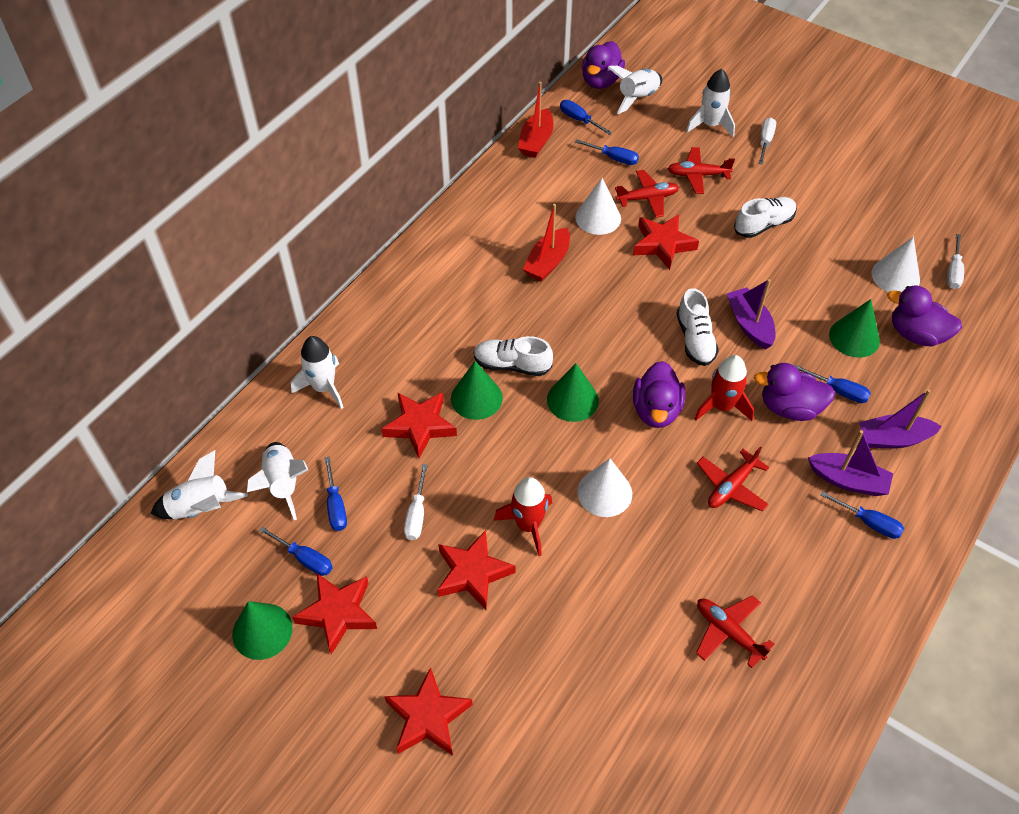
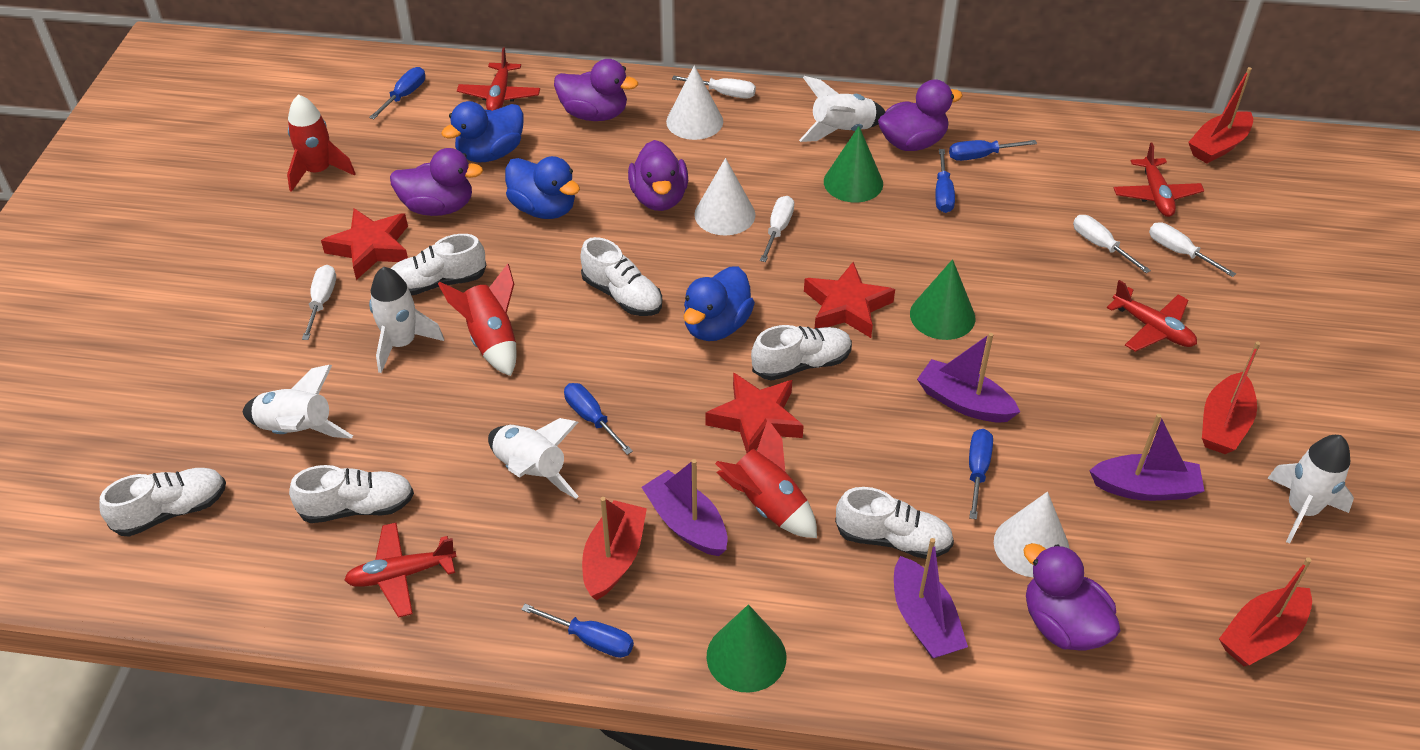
blue duck: none = 0 -> [441,101,524,163] [505,156,580,219] [684,267,755,341] = 3
green cone: [232,601,293,660] [451,361,503,420] [547,363,599,422] [829,299,880,358] = 4 -> [707,604,786,693] [824,126,883,203] [910,259,976,340] = 3
purple boat: [727,279,776,349] [808,430,893,496] [859,389,942,448] = 3 -> [641,459,728,556] [894,538,968,659] [917,333,1020,422] [1089,414,1204,501] = 4
purple duck: [582,41,625,89] [633,361,685,428] [754,363,835,421] [887,286,962,346] = 4 -> [390,148,483,216] [554,59,638,121] [628,140,688,211] [878,80,963,151] [1023,543,1120,651] = 5
red boat: [518,82,553,158] [523,204,570,282] = 2 -> [582,497,647,600] [1188,67,1253,163] [1202,341,1260,454] [1219,557,1312,666] = 4
red rocket: [494,477,552,556] [694,355,754,421] = 2 -> [287,94,356,192] [438,264,516,376] [715,420,817,538] = 3
red star: [293,574,377,655] [381,392,457,459] [384,667,473,756] [437,530,515,610] [633,214,699,270] = 5 -> [321,208,408,280] [706,372,804,453] [804,262,895,338] = 3
white screwdriver: [404,464,428,540] [758,118,776,165] [947,234,964,289] = 3 -> [302,265,336,340] [672,76,756,99] [760,196,794,262] [1073,215,1151,273] [1149,222,1236,277] = 5
white shoe: [474,336,553,376] [676,288,719,366] [734,197,797,238] = 3 -> [100,468,226,537] [289,465,414,523] [391,234,486,296] [580,237,662,316] [751,325,852,380] [835,487,954,559] = 6

